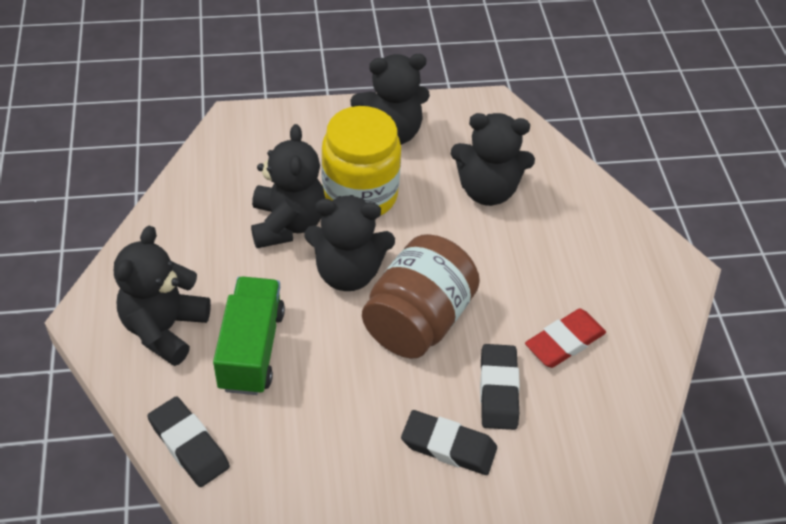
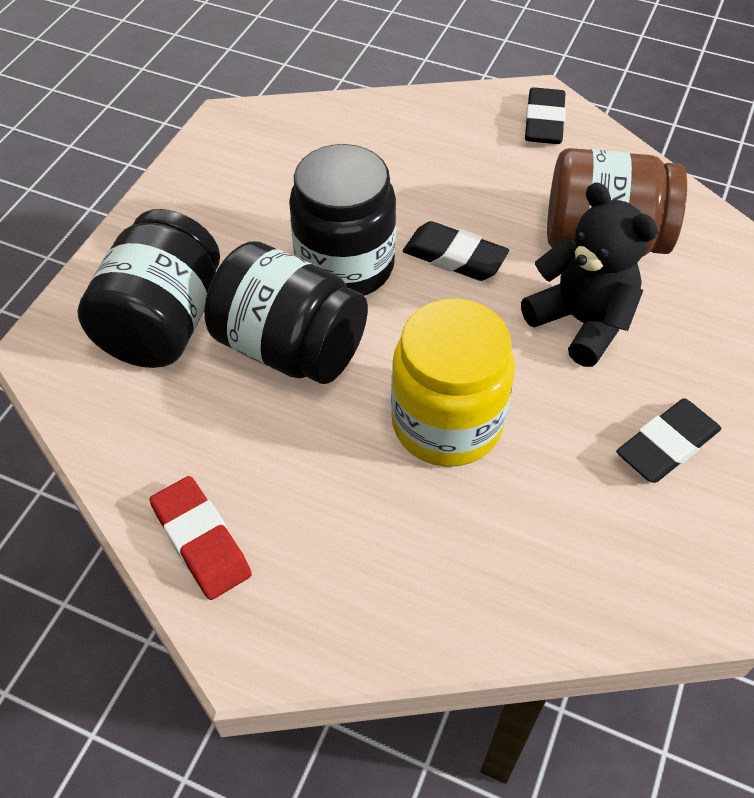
black jar: none = 0 -> [77,209,220,368] [204,241,368,384] [289,144,396,296] = 3
black teddy bear: [114,226,211,366] [251,124,325,248] [304,195,395,291] [350,54,430,145] [451,113,535,206] = 5 -> [521,182,658,367] = 1
green truck: [213,276,285,395] = 1 -> none = 0

